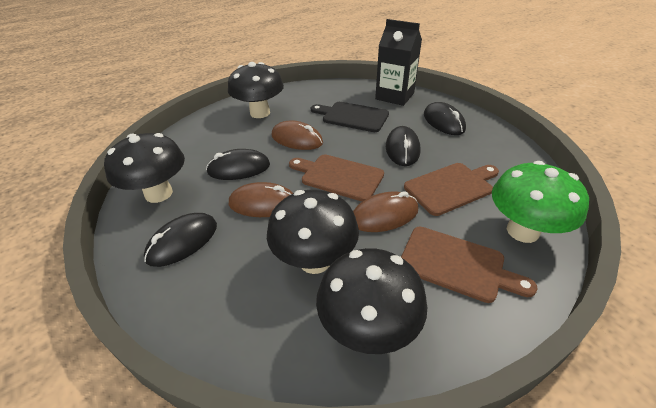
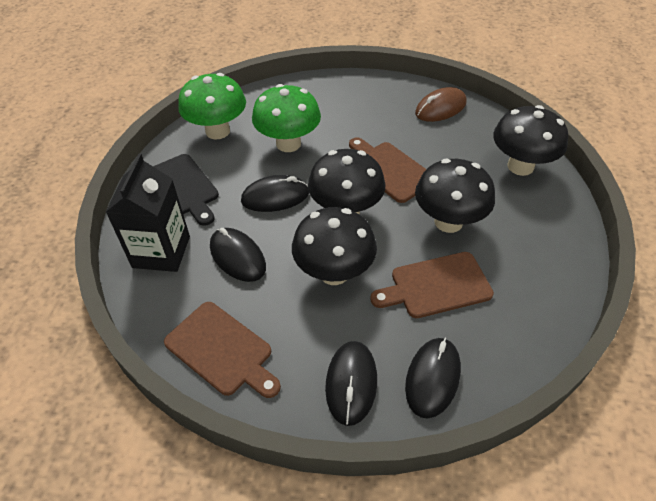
brown mouse: [229,182,293,217] [272,120,323,150] [353,191,418,232] = 3 -> [415,87,467,122] = 1
green mushroom: [492,161,589,243] = 1 -> [178,73,246,139] [252,84,321,152] = 2

